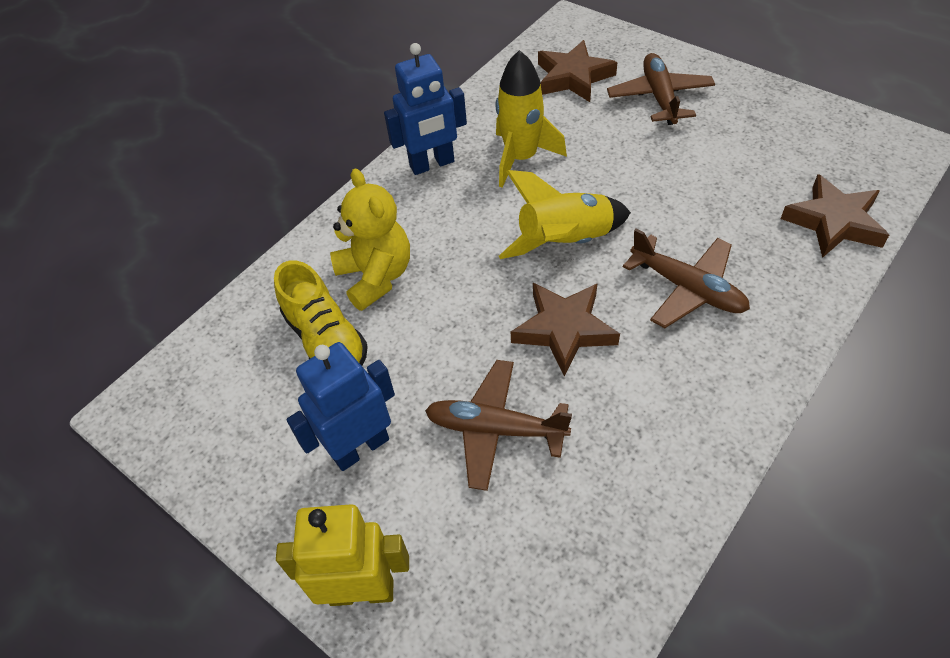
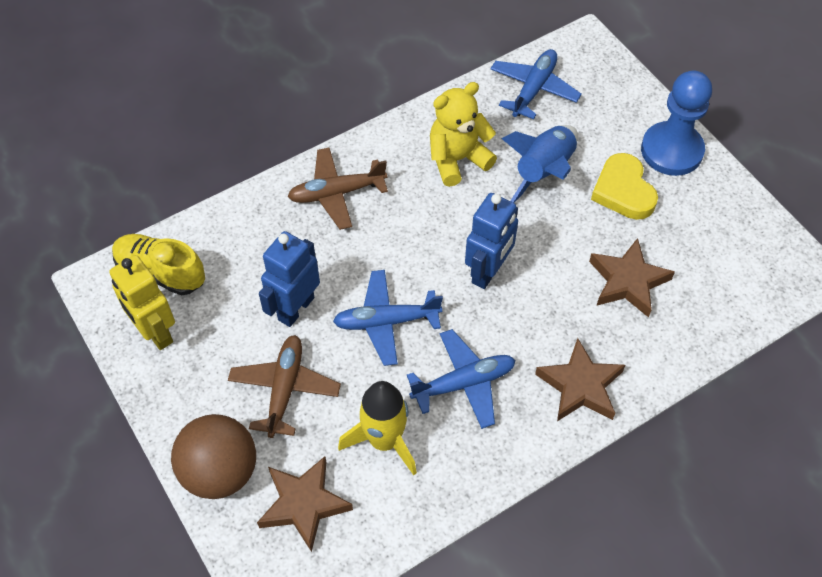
blue pawn: none = 0 -> [641,70,712,176] = 1
blue plane: none = 0 -> [333,270,443,366] [407,329,515,429] [490,49,582,119] = 3
blue rocket: none = 0 -> [501,125,578,203] = 1
brown ball: none = 0 -> [171,414,256,499] = 1
brown plane: [425,360,572,491] [607,53,715,125] [623,229,750,328] = 3 -> [228,335,341,438] [287,147,388,230] = 2
yellow heart: none = 0 -> [591,153,658,220] = 1
yellow rocket: [495,50,567,188] [499,170,631,259] = 2 -> [338,381,417,475] = 1

